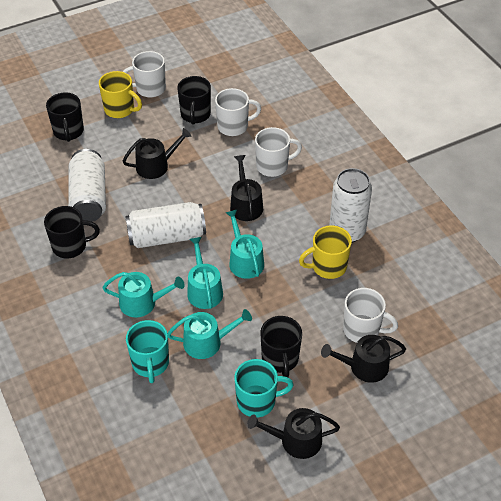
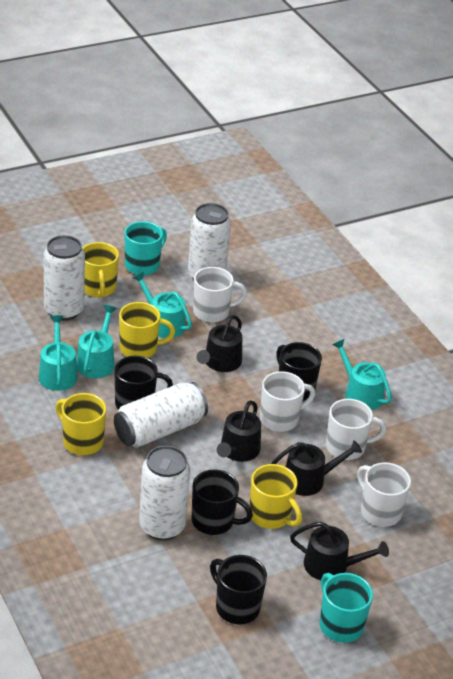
white can: [68,149,106,222] [125,202,206,248] [329,168,372,243] = 3 -> [44,235,85,321] [114,382,208,448] [139,446,190,541] [188,203,231,280] = 4
yellow mug: [99,71,142,118] [299,226,352,279] = 2 -> [56,393,106,455] [82,242,119,298] [119,302,175,358] [250,464,302,529] = 4

